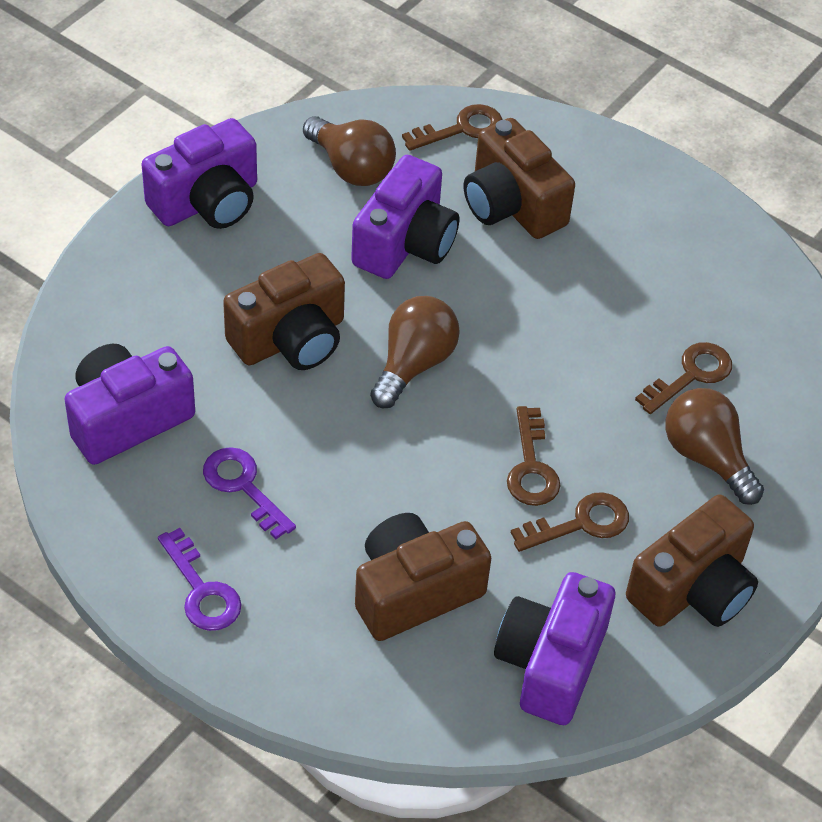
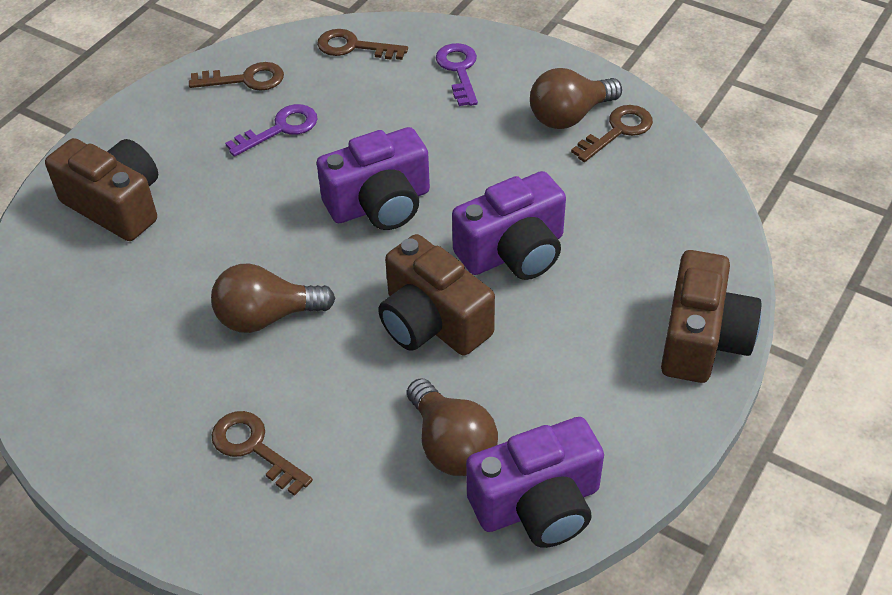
brown camera: [223,253,345,370] [355,513,491,641] [464,118,575,239] [626,494,758,627] = 4 -> [45,138,158,241] [378,234,495,355] [661,250,761,383] = 3
purple camera: [64,344,195,465] [141,118,257,229] [351,155,459,279] [494,572,615,725] = 4 -> [317,127,430,230] [452,171,566,280] [466,417,604,548] = 3

